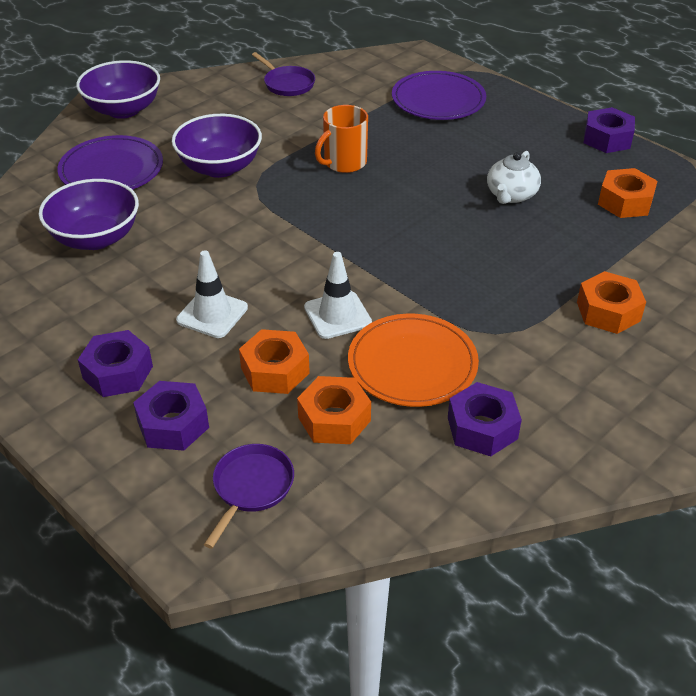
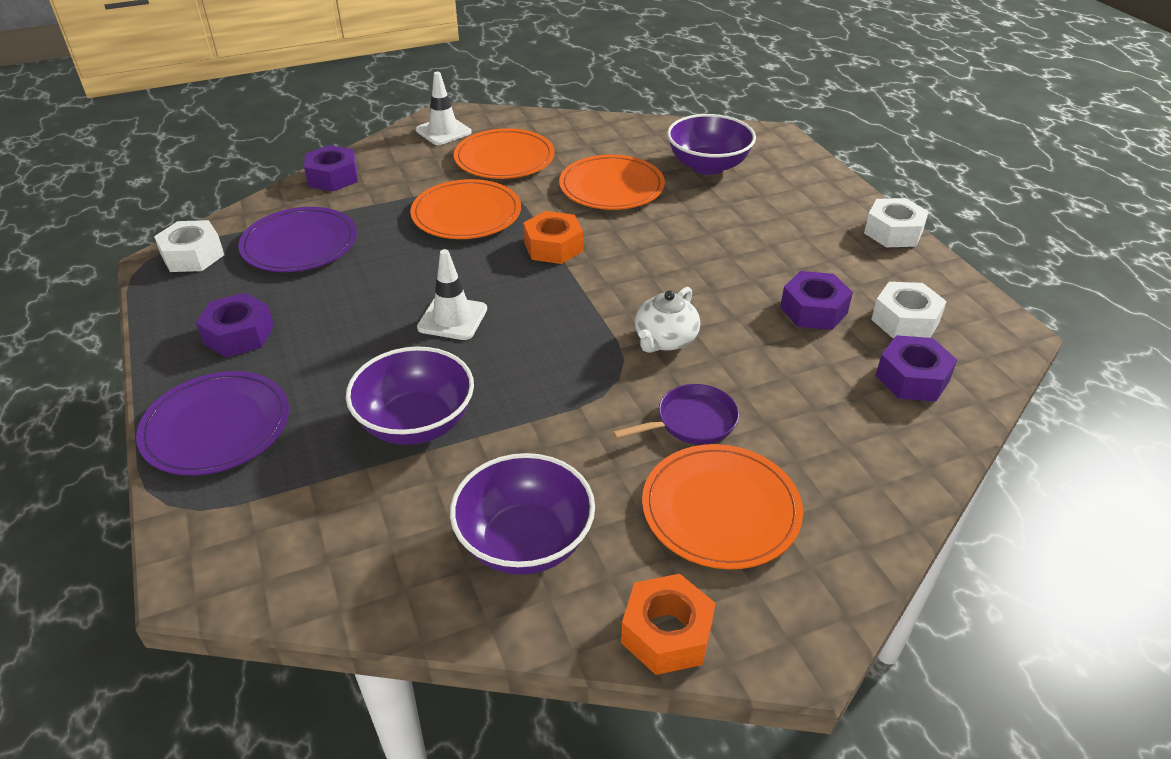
orange mug: [315,105,368,173] = 1 -> none = 0
orange nut: [239,329,310,394] [297,376,371,444] [577,271,646,334] [598,168,658,218] = 4 -> [523,211,583,264] [621,574,715,675] = 2
orange plate: [348,314,479,407] = 1 -> [410,179,521,239] [454,128,555,179] [559,155,665,210] [642,444,803,569] = 4
purple pan: [204,444,294,549] [252,52,315,96] = 2 -> [613,384,739,445] = 1
white nut: none = 0 -> [154,220,224,272] [864,198,929,247] [871,282,947,339] = 3

